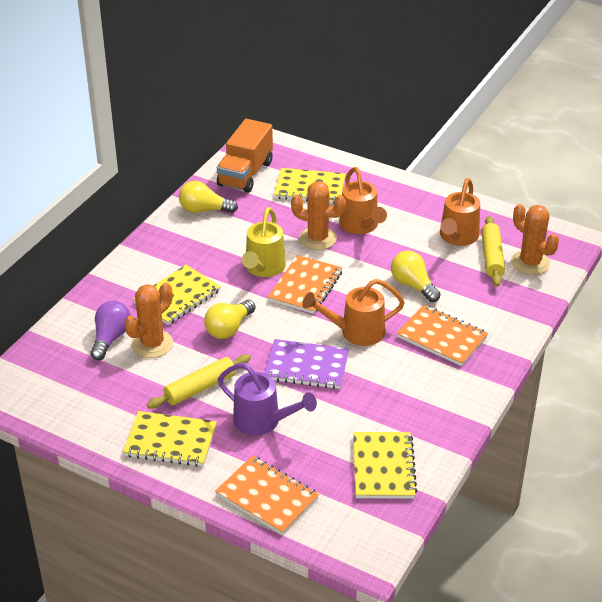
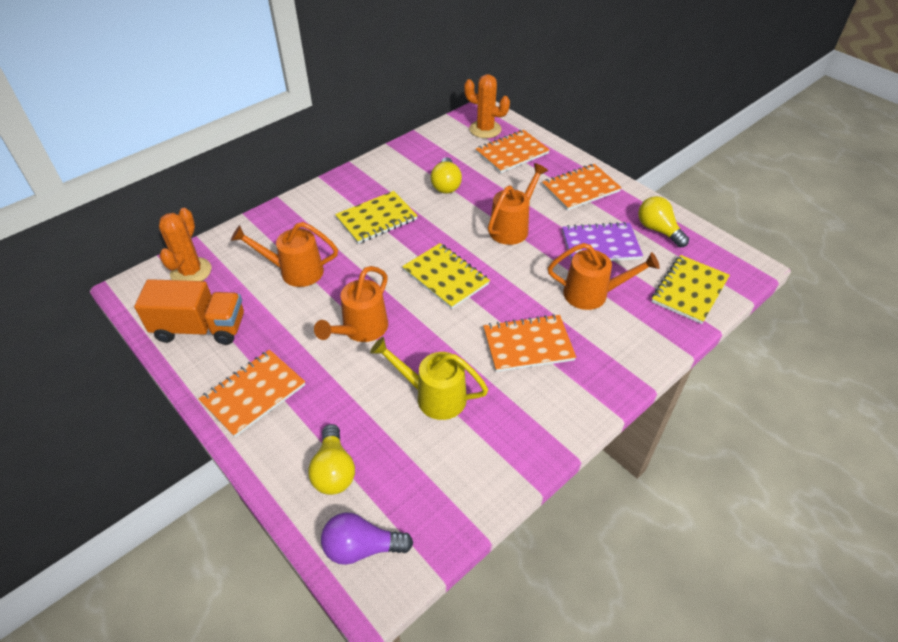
orange cactus: [124,283,173,358] [291,181,346,250] [511,204,559,275] = 3 -> [159,208,211,281] [464,74,510,138] = 2
orange notebook: [215,456,319,535] [268,255,342,314] [397,305,488,366] = 3 -> [199,350,305,437] [476,130,550,173] [483,314,576,372] [542,164,622,211] = 4
orange watering can: [302,279,405,346] [339,167,387,234] [440,178,480,246] = 3 -> [231,222,338,287] [314,266,388,342] [488,163,548,245] [548,243,660,310] = 4
purple watering can: [218,363,317,436] = 1 -> none = 0
yellow notebook: [123,411,217,467] [133,265,221,325] [274,168,345,204] [353,432,417,499] = 4 -> [335,191,418,244] [402,243,490,309] [652,255,730,324] = 3
yellow rolling pin: [147,354,251,409] [481,216,505,287] = 2 -> none = 0

